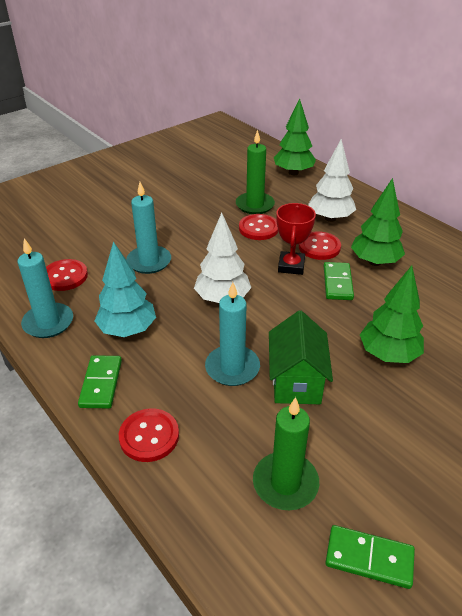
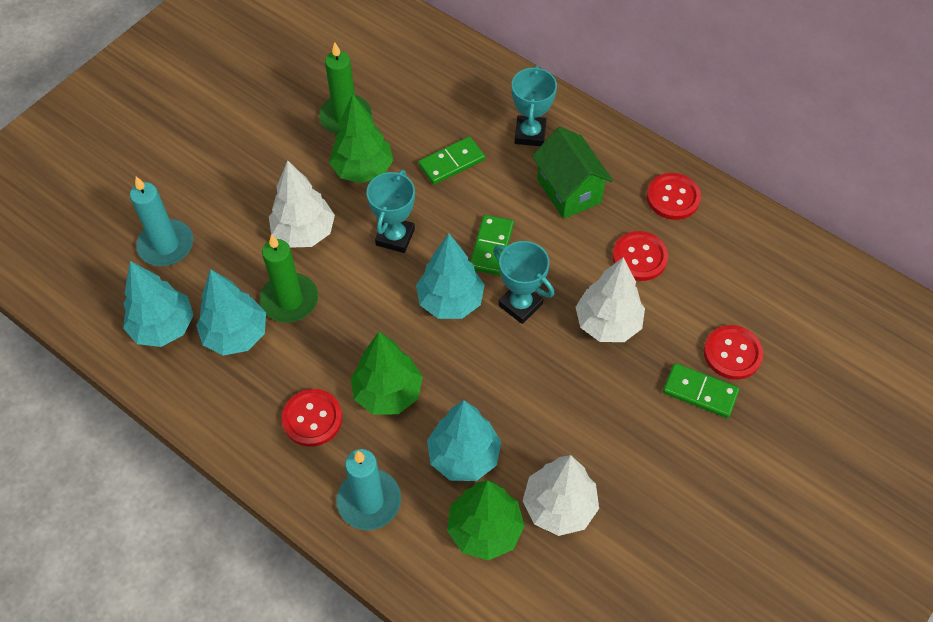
red trophy: [276,203,316,275] = 1 -> none = 0
turquoise candle: [17,238,73,338] [126,182,171,274] [205,282,260,386] = 3 -> [130,177,193,266] [337,449,401,530] = 2
turquoise tree: [95,241,156,337] = 1 -> [123,261,194,347] [196,269,266,356] [416,233,485,319] [427,400,501,481] = 4
turquoise trophy: none = 0 -> [367,170,415,253] [493,241,554,324] [512,66,557,146] = 3
white tree: [194,213,251,303] [308,139,356,222] = 2 -> [269,160,335,248] [523,455,599,536] [576,257,645,342] = 3

